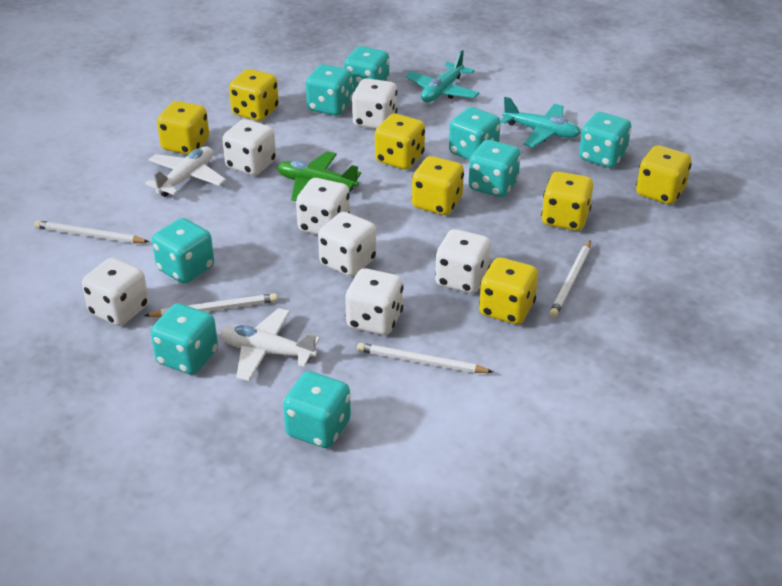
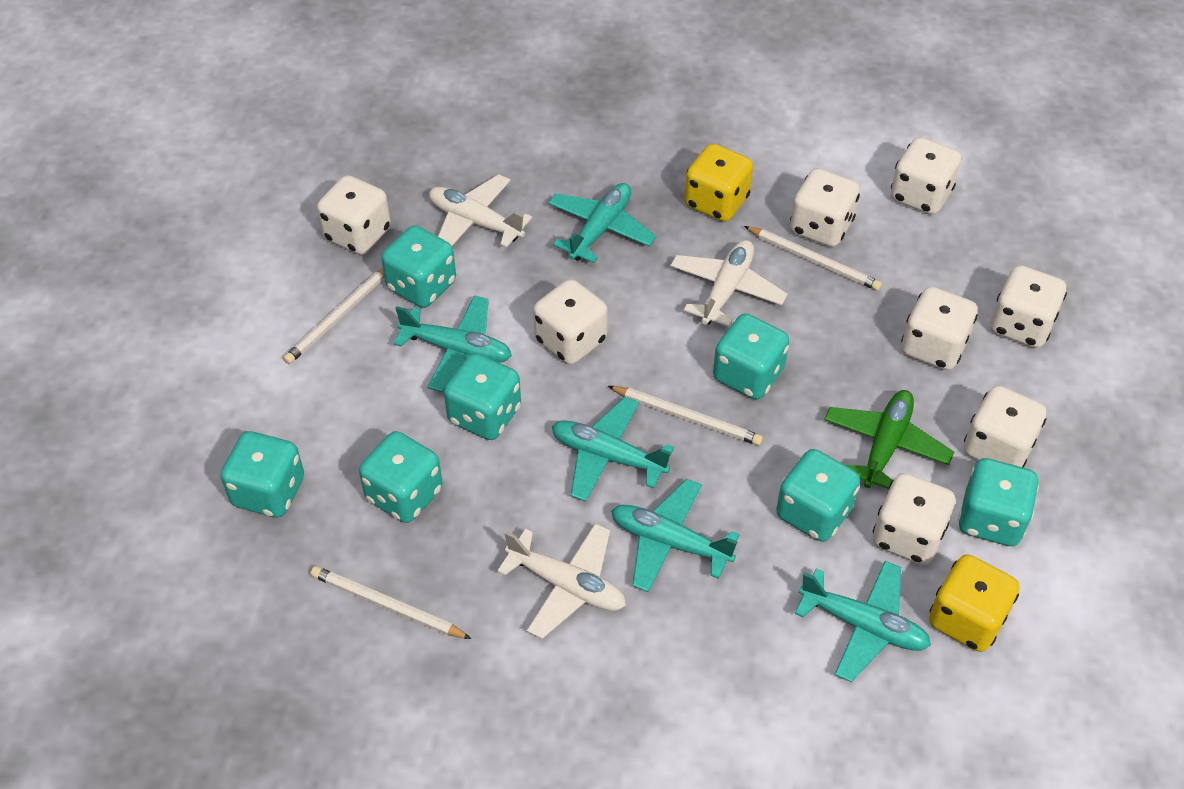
turquoise dice: [151,303,218,375] [152,218,214,284] [283,371,351,448] [306,64,353,116] [344,46,389,92] [449,107,501,160] [469,140,521,197] [579,112,631,168] = 8 -> [221,431,304,518] [359,431,443,523] [381,225,456,308] [444,353,521,440] [713,313,789,400] [776,449,860,542] [958,458,1039,546] = 7
turquoise plane: [405,50,479,102] [500,97,581,148] = 2 -> [393,295,512,392] [548,183,656,263] [552,397,674,502] [611,479,740,592] [795,561,931,682] = 5
white dice: [82,258,149,326] [222,119,276,176] [296,178,350,235] [318,212,376,276] [345,268,404,335] [352,78,398,129] [435,229,491,293] = 7 -> [317,175,391,255] [533,279,608,365] [790,168,860,247] [873,473,955,565] [891,137,961,215] [901,287,978,370] [964,386,1046,468] [990,265,1067,348] = 8
white plane: [145,146,226,197] [219,308,320,381] = 2 -> [429,174,532,248] [497,523,626,639] [670,240,788,327] = 3
yellow dice: [157,101,209,155] [229,69,279,121] [375,114,425,169] [412,156,464,215] [479,257,538,324] [541,172,593,231] [636,145,692,204] = 7 -> [685,144,753,222] [929,554,1020,652] = 2

